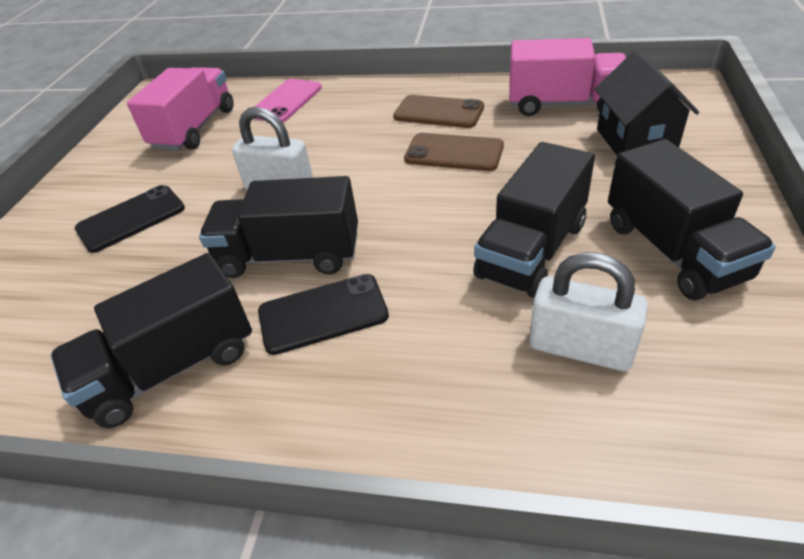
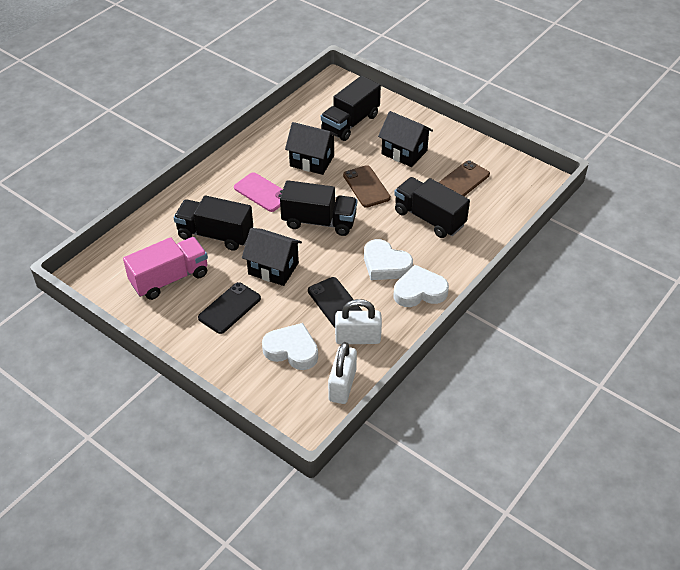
black house: [595,50,699,155] = 1 -> [242,228,302,286] [285,122,338,175] [378,111,433,167] = 3
pink truck: [127,67,233,151] [509,38,626,116] = 2 -> [123,237,208,300] = 1
white heart: none = 0 -> [262,323,318,370] [364,239,413,280] [394,265,449,307] = 3

